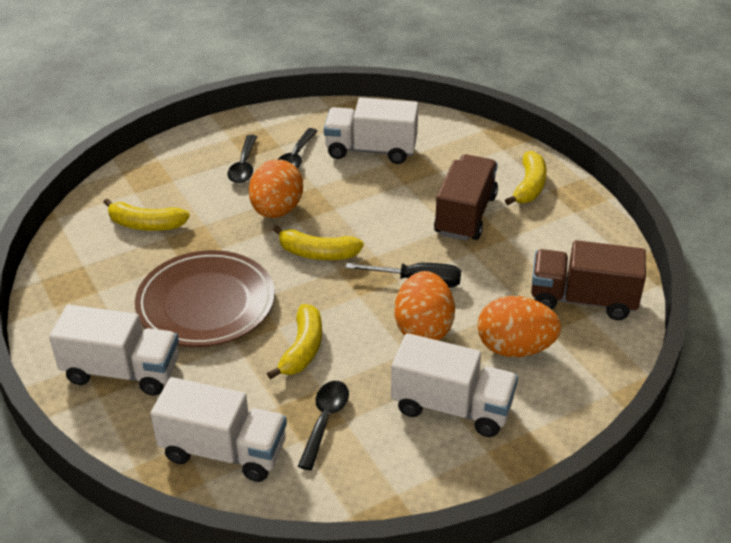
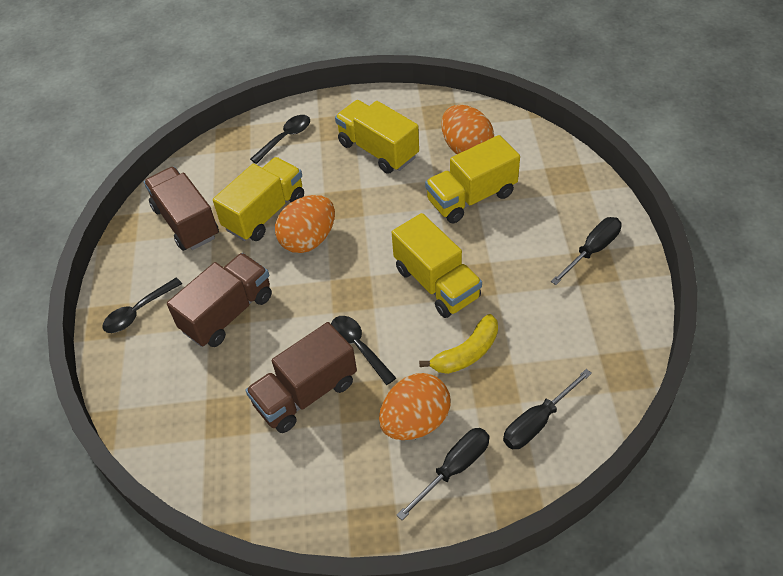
black screwdriver: [346,263,461,288] = 1 -> [397,428,490,520] [503,369,592,449] [551,217,621,285] = 3
brown plate: [135,250,275,347] = 1 -> none = 0
brown truck: [434,154,498,241] [531,240,646,320] = 2 -> [144,167,219,251] [167,253,272,347] [245,322,357,433] = 3
white truck: [49,305,179,396] [151,377,287,482] [324,97,419,164] [391,333,518,437] = 4 -> none = 0
yellow banana: [103,198,190,231] [267,304,322,379] [273,225,364,260] [505,151,547,205] = 4 -> [419,314,498,374] = 1
yellow truck: none = 0 -> [213,157,304,241] [335,100,419,174] [392,213,482,318] [425,135,520,223] = 4

